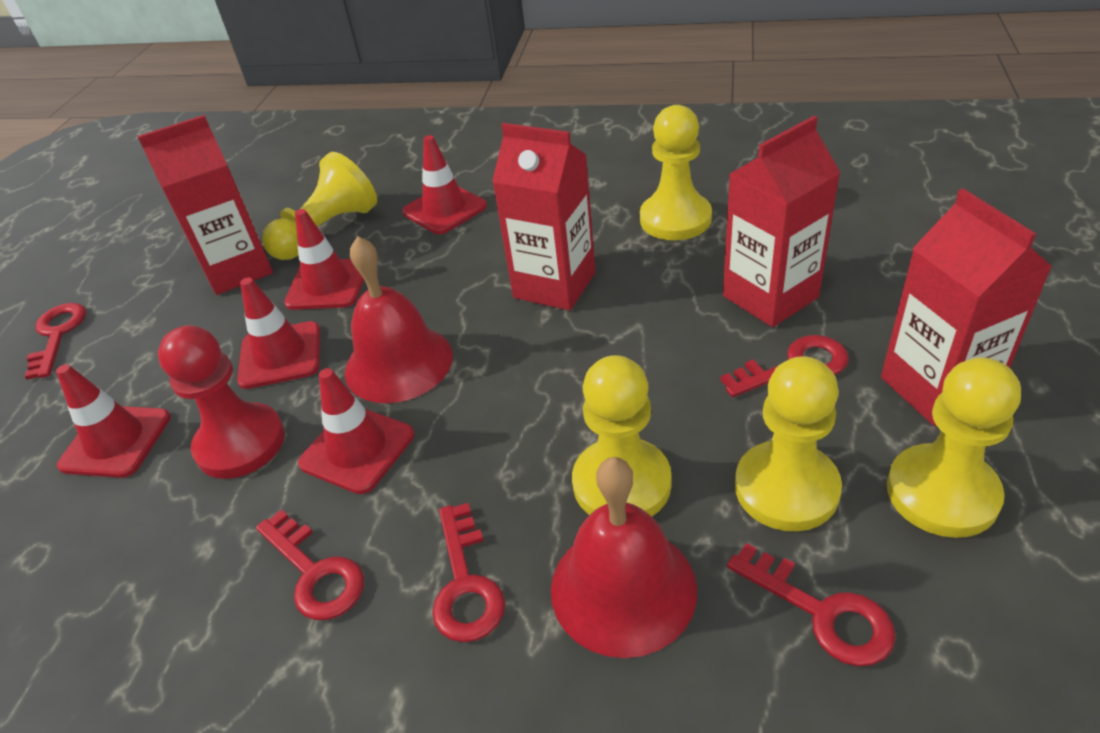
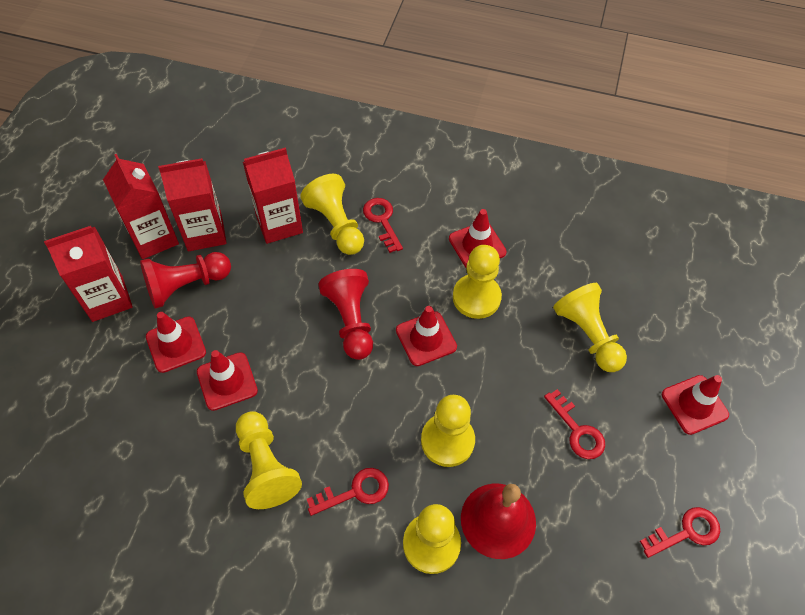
red bell: [345,236,453,403] [551,457,697,658] = 2 -> [461,483,536,559] = 1
red key: [24,303,86,380] [256,509,364,620] [432,503,505,642] [720,335,849,397] [727,543,896,666] = 5 -> [307,468,389,516] [363,198,403,253] [544,389,605,459] [640,507,720,558] = 4
red pawn: [158,325,285,479] = 1 -> [140,252,231,309] [318,269,373,360] = 2
yellow pawn: [262,152,377,260] [572,355,672,516] [640,105,712,240] [735,356,842,531] [887,357,1021,538] = 5 -> [236,411,302,509] [300,174,364,255] [403,504,461,574] [421,395,475,467] [453,245,502,319] [553,283,627,372] = 6

